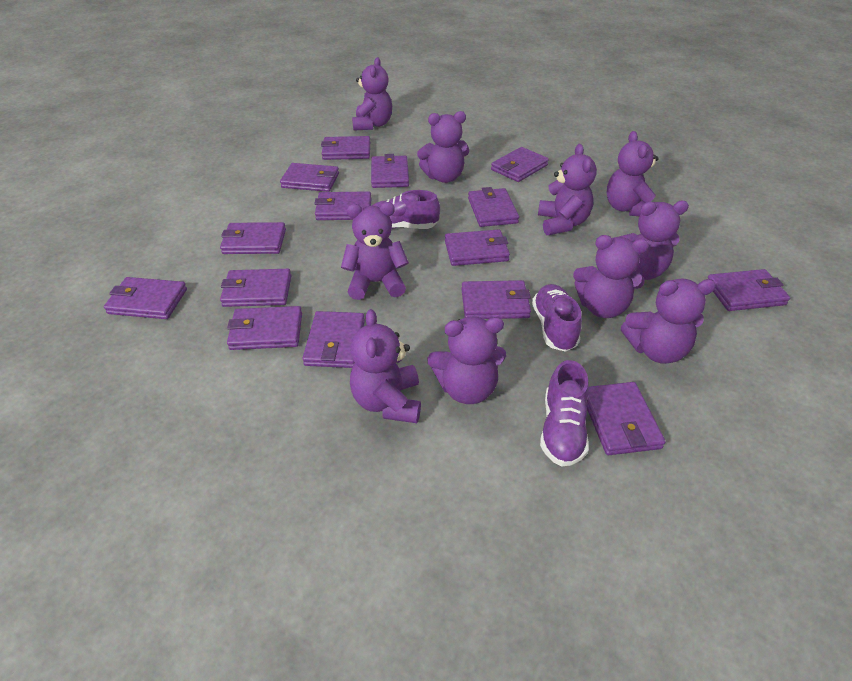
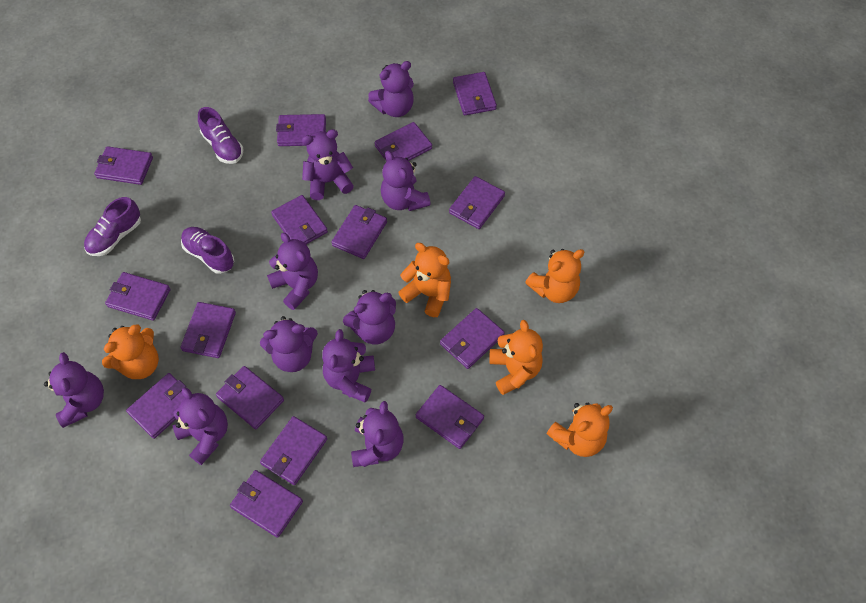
orange teddy bear: none = 0 -> [102,324,159,379] [398,243,451,317] [489,320,543,395] [525,249,585,303] [546,403,613,457] = 5

